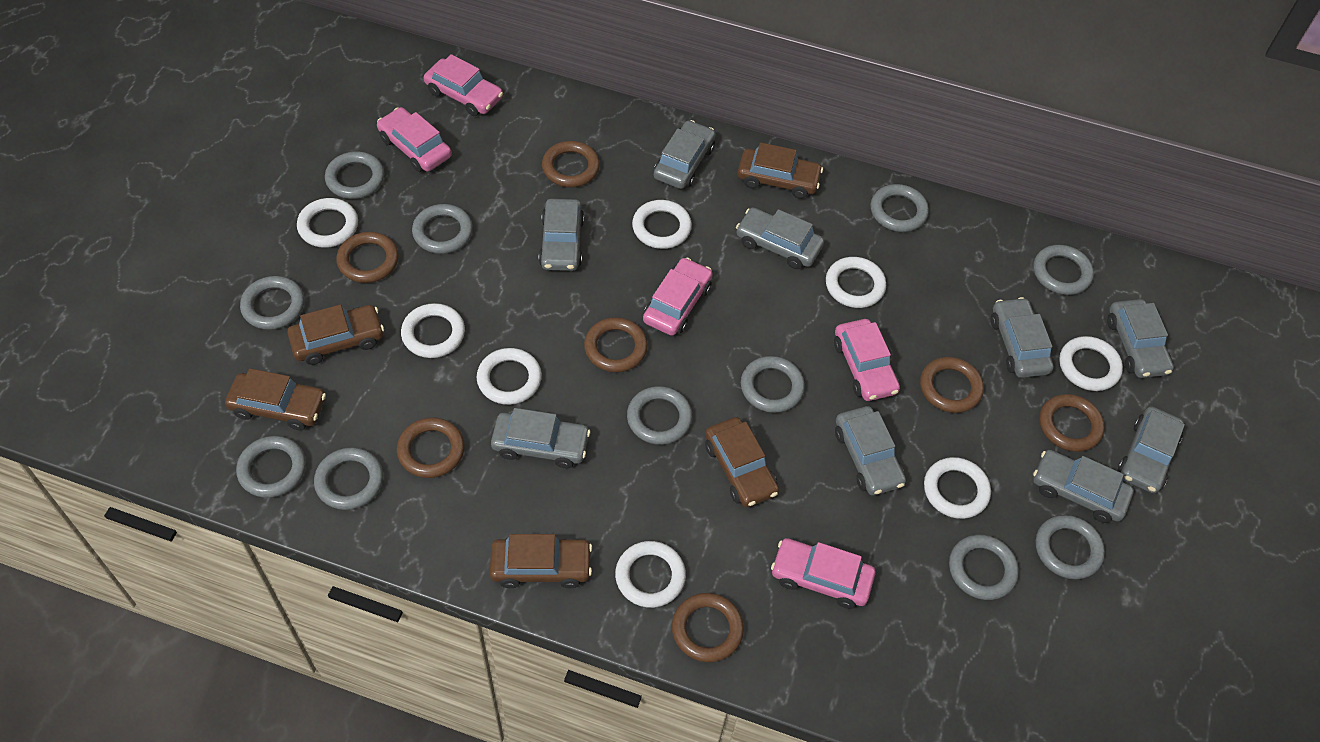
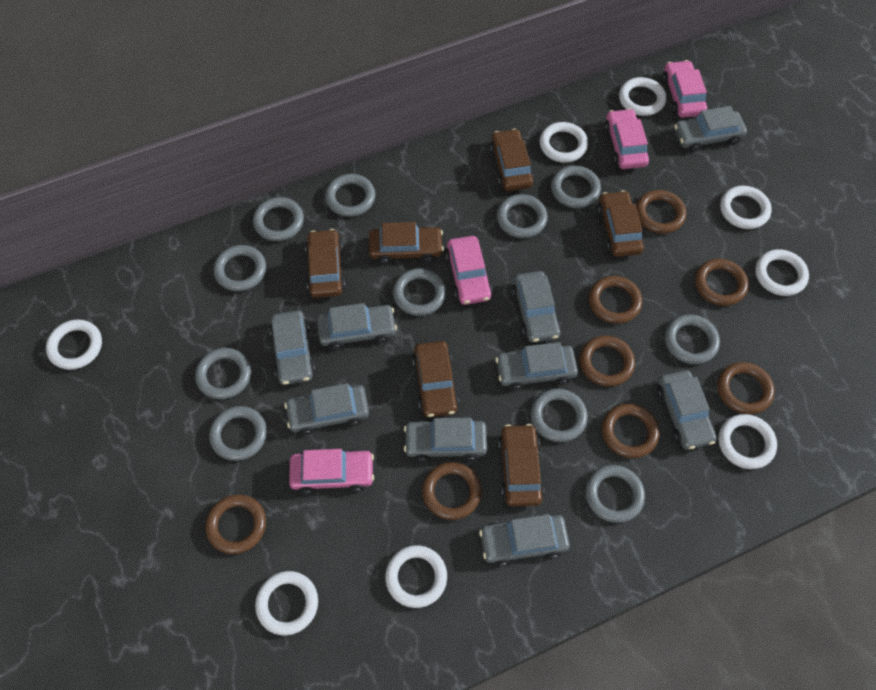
brown car: [225,368,326,431] [287,304,384,365] [490,534,592,588] [705,417,779,507] [738,142,823,199] = 5 -> [305,229,345,298] [369,222,444,264] [412,341,459,417] [490,129,534,191] [498,424,544,506] [597,190,644,257] = 6
brown ring: [336,232,399,283] [397,418,465,478] [542,141,600,187] [584,317,648,372] [672,593,744,662] [920,357,984,413] [1039,394,1105,452] = 7 -> [205,495,266,554] [422,462,482,520] [580,336,635,387] [589,276,642,324] [602,404,659,458] [636,190,686,234] [695,259,749,306] [718,362,775,414] = 8
pink car: [377,107,452,172] [424,54,503,116] [643,258,713,336] [771,538,876,609] [834,319,900,401] = 5 -> [289,449,374,494] [445,236,492,305] [604,108,649,169] [662,60,707,118] = 4

